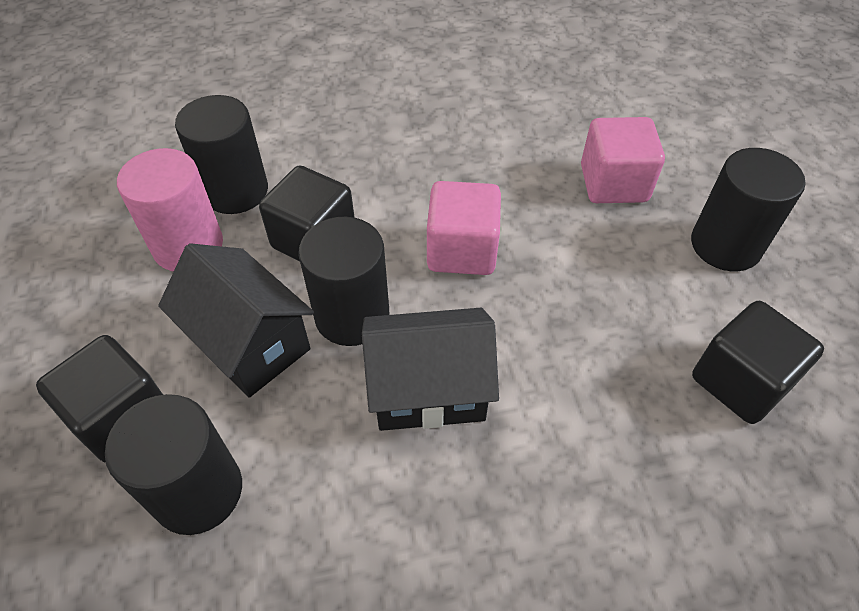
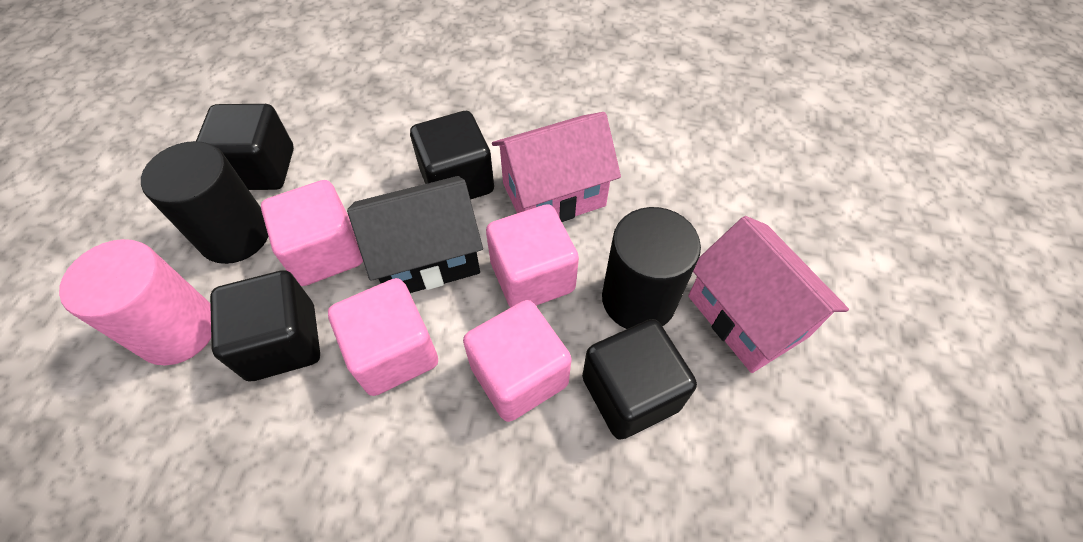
black cube: [36,335,163,463] [259,166,355,261] [692,301,824,424] = 3 -> [196,104,294,190] [210,270,320,381] [410,111,494,200] [582,319,697,440] = 4
black cylinder: [105,394,242,535] [175,95,268,214] [298,217,389,346] [691,148,805,271] = 4 -> [141,141,268,264] [602,207,701,329] = 2
black house: [158,243,314,398] [362,308,499,431] = 2 -> [347,176,483,293] = 1
pink cube: [427,181,501,275] [581,117,665,203] = 2 -> [261,180,363,286] [328,278,438,396] [463,300,572,422] [486,204,579,308] = 4
pink house: none = 0 -> [492,112,621,222] [688,216,849,373] = 2

